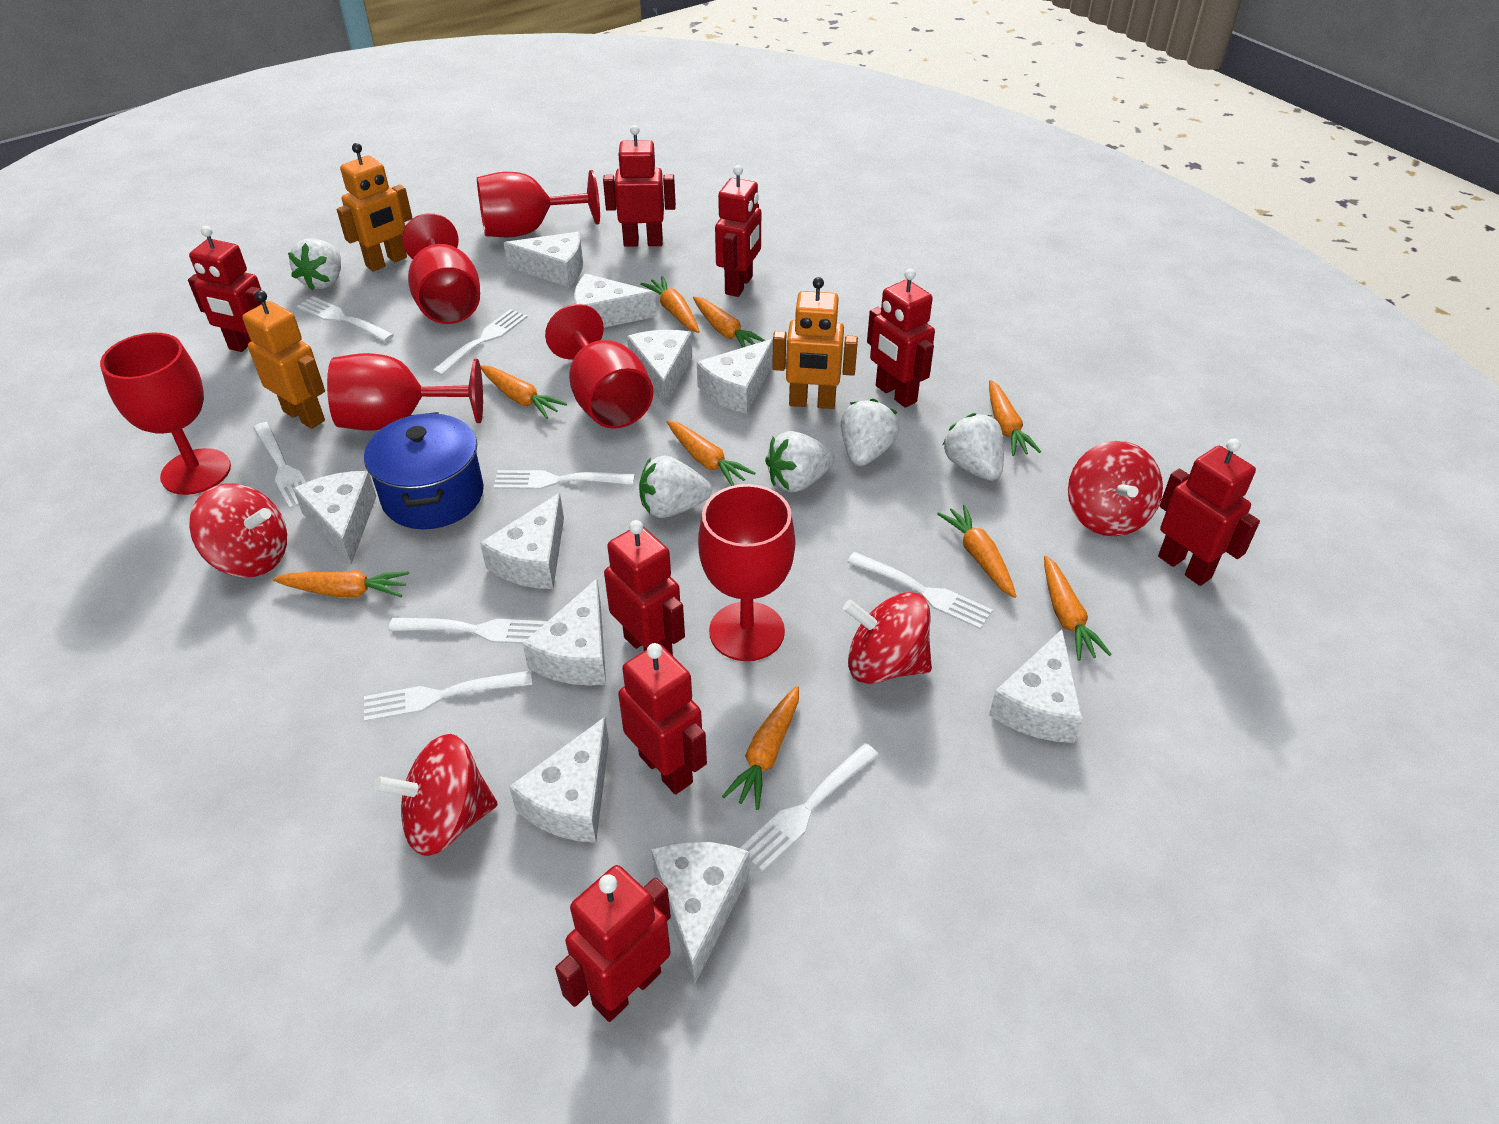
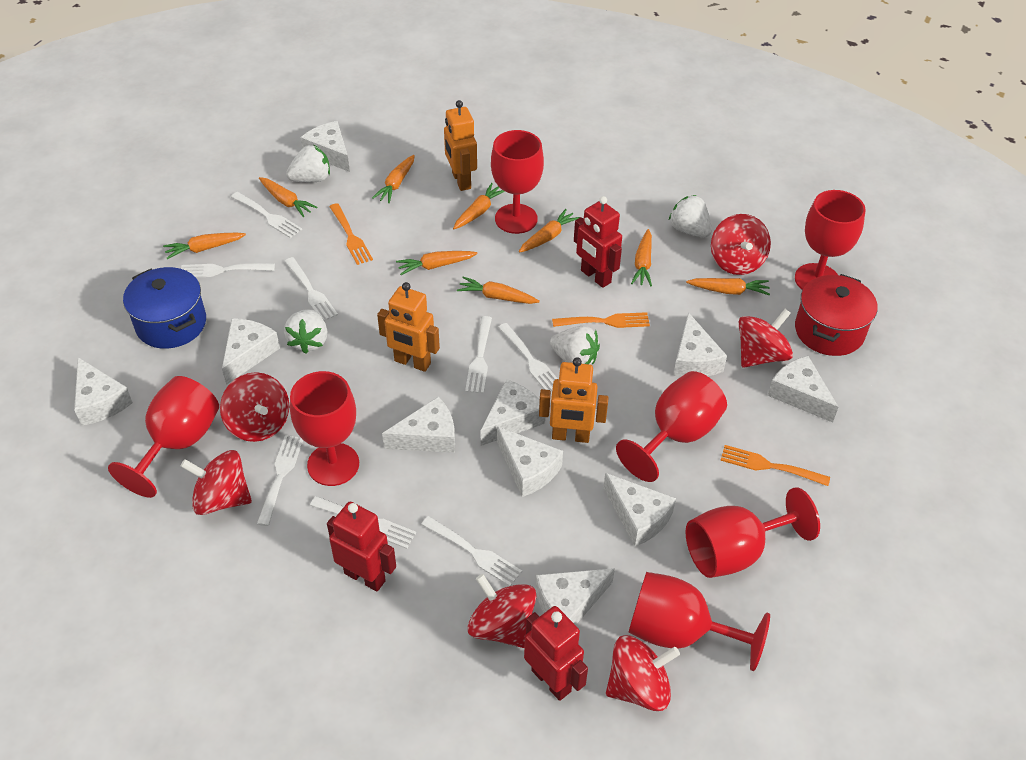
orange fork: none = 0 -> [329,203,373,265] [552,312,650,328] [720,445,830,486] = 3
red goblet: [100,333,231,495] [327,353,483,430] [402,213,480,324] [477,170,600,237] [545,304,654,429] [698,484,795,661] = 6 -> [108,376,219,498] [290,371,359,486] [491,130,544,234] [616,371,727,482] [629,572,770,671] [686,487,820,578] [795,190,866,290] = 7
red pot: none = 0 -> [795,274,878,356] = 1
red robot: [188,226,266,352] [555,865,671,1022] [603,125,676,247] [604,520,685,656] [618,643,707,794] [715,165,761,297] [867,269,935,408] [1158,438,1260,586] = 8 -> [327,502,396,592] [524,606,588,701] [574,196,622,288] = 3
red spinning top: [189,483,287,577] [374,734,498,856] [843,592,932,684] [1068,441,1163,536] = 4 -> [180,450,252,515] [220,372,289,442] [468,574,536,648] [606,635,680,711] [711,214,771,275] [739,309,793,368] = 6
white strawberry: [288,238,341,291] [639,455,712,518] [765,431,835,492] [841,399,900,466] [942,413,1004,481] = 5 -> [284,309,328,354] [286,145,330,182] [550,326,600,365] [668,195,712,237] = 4

